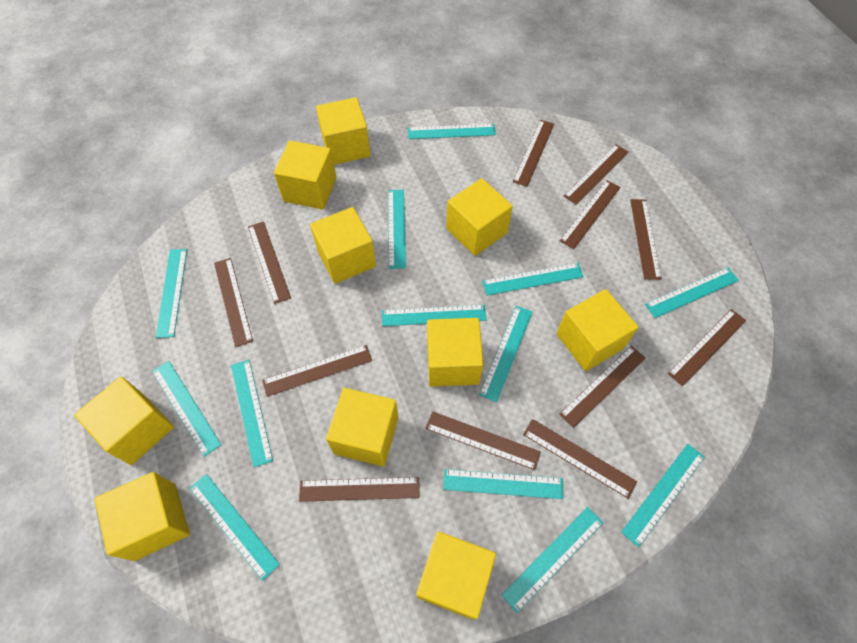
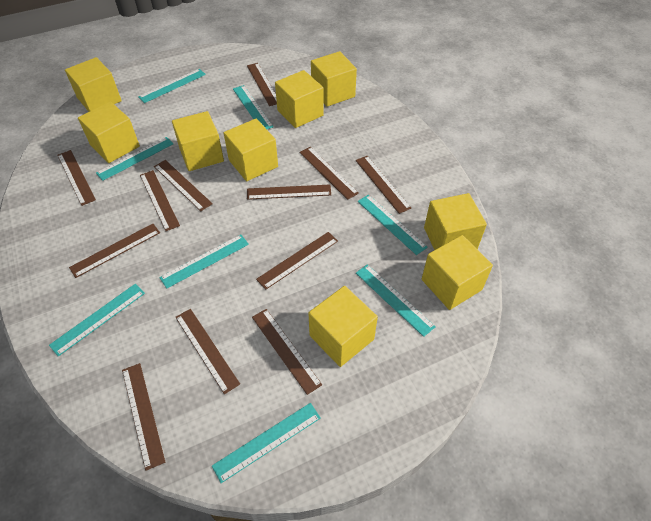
turquoise ruler: [152,361,221,457] [156,249,187,338] [189,474,280,581] [231,360,273,468] [382,305,486,326] [388,190,406,269] [408,124,496,139] [443,469,564,499] [479,306,533,402] [482,263,584,296] [502,507,603,613] [621,444,705,547] [645,267,739,318] = 13 -> [49,284,145,356] [96,137,173,181] [138,69,206,103] [159,234,249,289] [212,403,321,483] [233,85,273,129] [356,264,436,337] [357,195,428,255] = 8
yellow cube: [74,376,174,465] [95,472,190,561] [274,141,337,209] [310,207,376,284] [316,97,370,165] [326,388,398,467] [417,531,496,619] [427,318,484,387] [446,178,513,256] [556,289,638,371] = 10 -> [65,57,122,112] [78,102,140,163] [172,111,224,171] [224,119,278,181] [275,70,324,128] [308,286,378,367] [311,51,357,107] [422,235,493,310] [424,193,487,250] = 9

